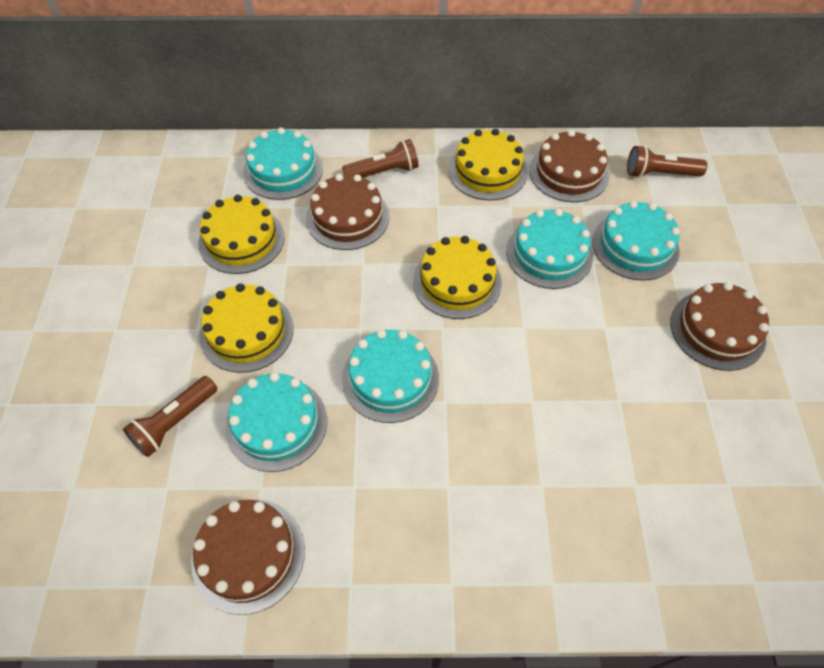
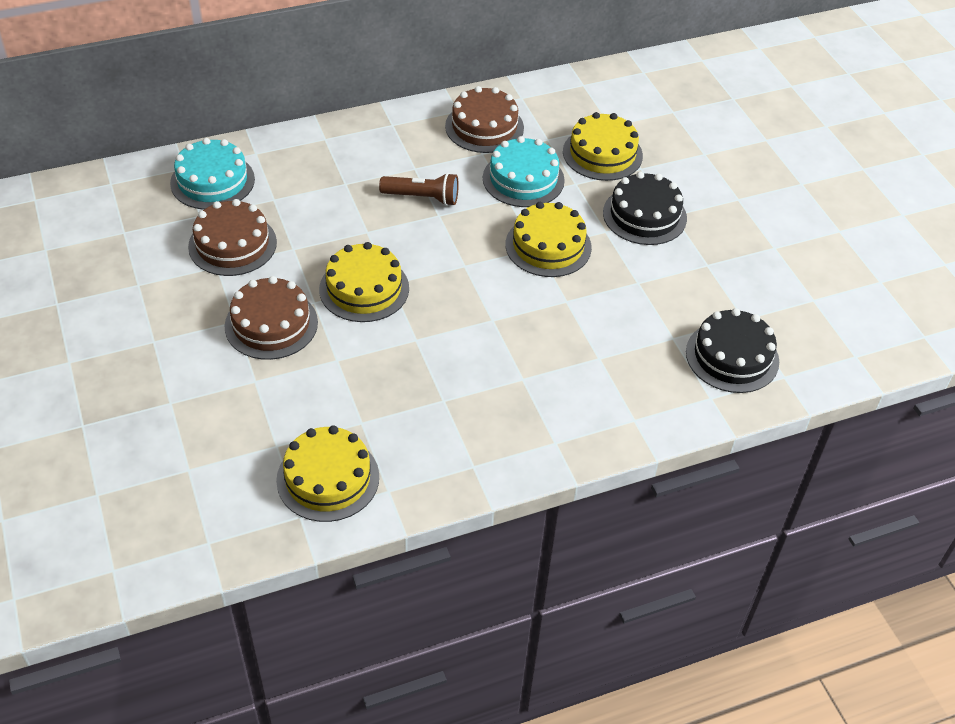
black cake: none = 0 -> [603,172,687,245] [686,308,779,393] = 2
brown cake: [191,500,305,615] [306,174,389,250] [529,130,609,202] [670,282,769,371] = 4 -> [188,199,277,276] [224,276,318,360] [445,86,524,153] = 3
brown flashlight: [123,376,217,457] [342,139,418,177] [627,145,707,178] = 3 -> [379,173,459,206] = 1
turquoise cake: [226,372,327,472] [243,128,323,200] [342,329,439,423] [506,209,593,289] [592,201,680,281] = 5 -> [170,138,255,210] [483,136,565,207] = 2

